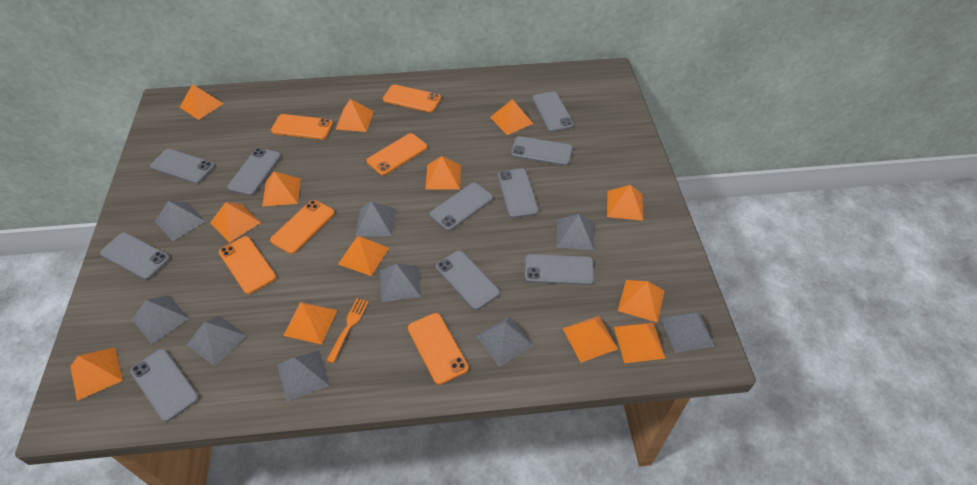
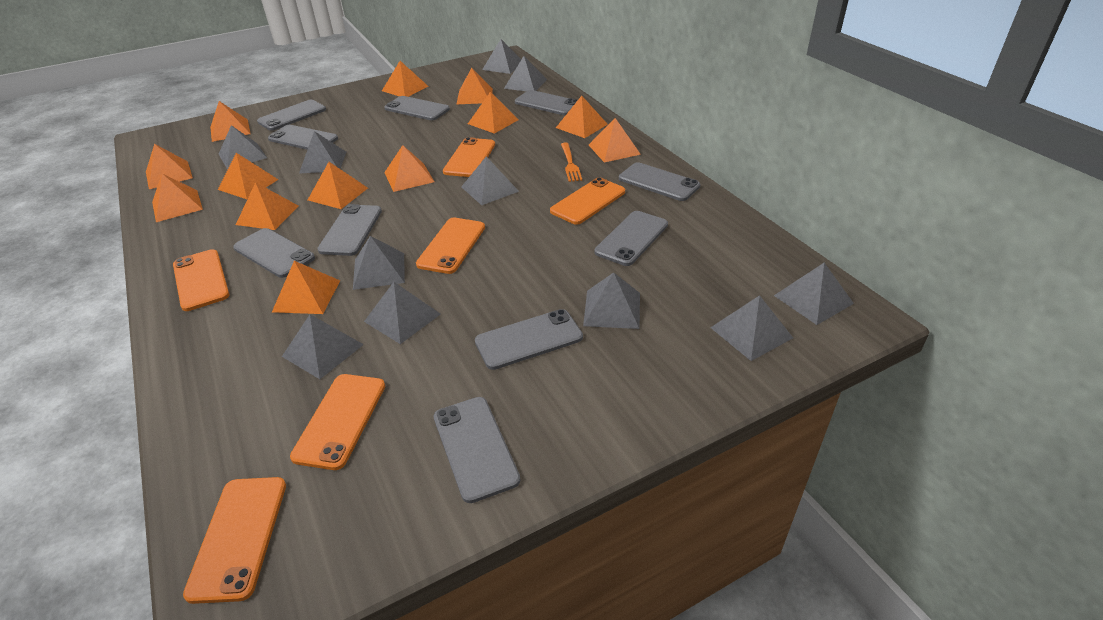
grey pyramid: [132,295,189,344] [155,201,206,241] [187,316,247,366] [277,350,330,402] [355,201,396,236] [380,264,421,302] [476,317,534,367] [557,214,594,250] [661,312,715,353] = 9 -> [219,125,267,170] [282,314,364,379] [299,131,346,174] [353,236,405,290] [364,282,441,344] [461,156,519,205] [482,39,521,74] [504,56,547,91] [583,273,640,329] [710,295,793,361] [774,263,854,325] = 11

